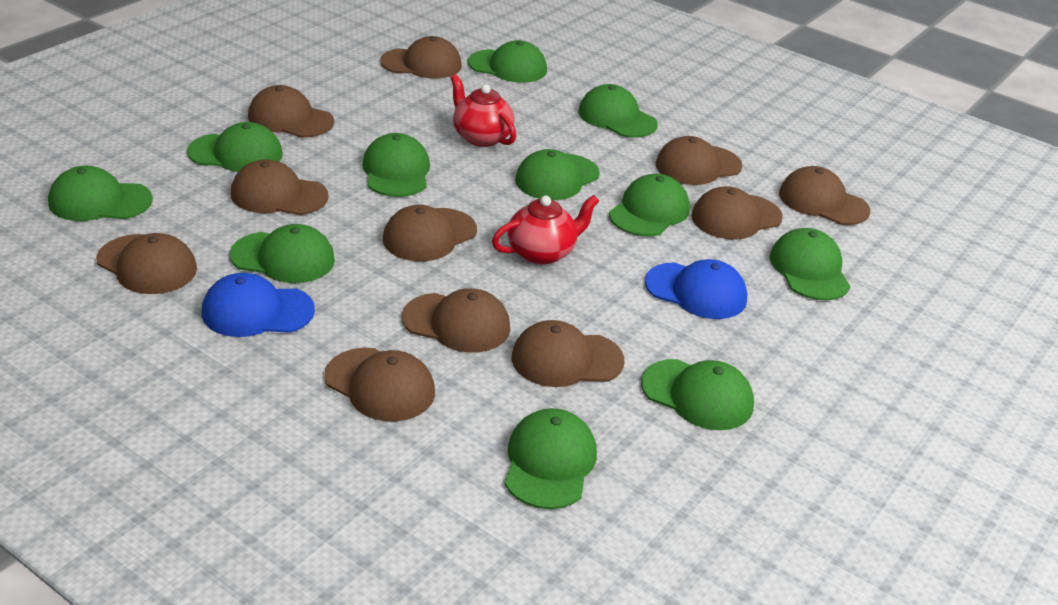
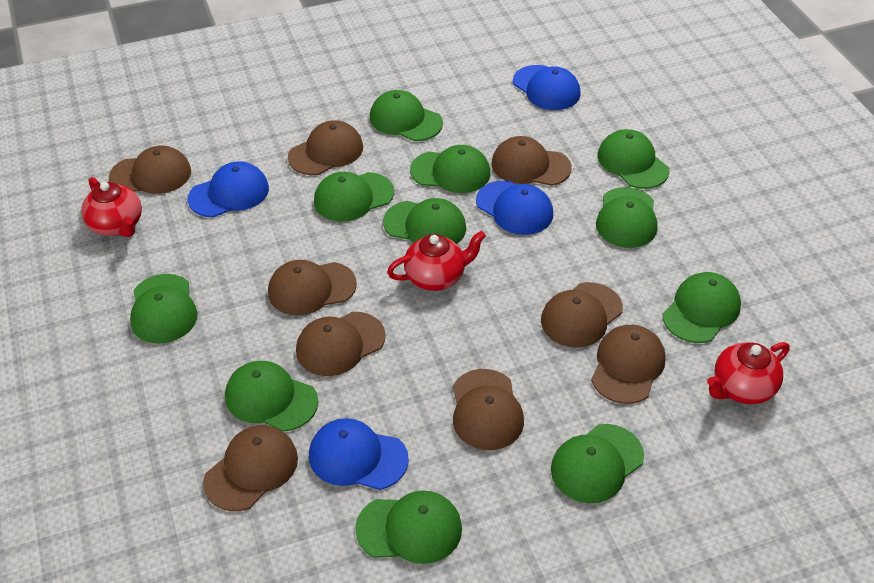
blue cap: [202,273,315,337] [645,259,747,319] = 2 -> [188,161,269,217] [309,418,409,490] [476,180,553,235] [513,65,581,110] = 4
brown cap: [96,233,197,294] [231,159,329,215] [248,85,334,138] [324,348,435,422] [380,36,462,79] [383,205,477,261] [402,288,510,353] [511,320,624,387] [656,136,743,185] [691,186,783,240] [779,166,870,225] = 11 -> [109,146,191,194] [203,425,298,511] [268,260,357,315] [288,120,363,175] [296,312,386,376] [453,369,524,450] [491,136,572,186] [541,282,623,348] [591,325,666,404] = 9
red teapot: [451,74,516,147] [492,195,599,265] = 2 -> [81,177,142,237] [387,231,486,291] [707,342,790,404] = 3

